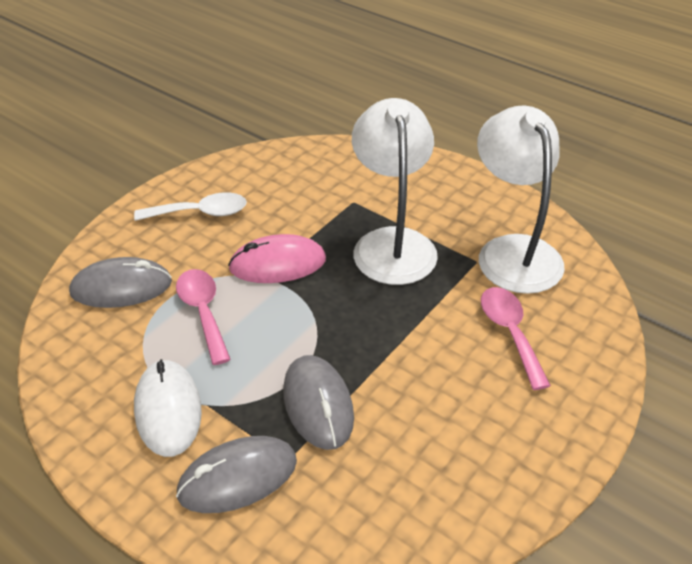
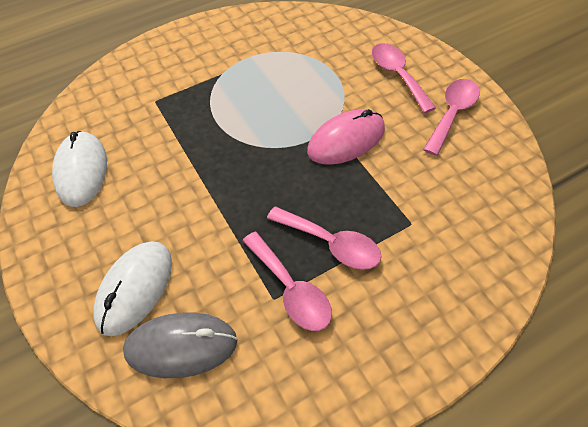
grey mouse: [69,257,172,308] [176,436,297,513] [283,355,354,450] = 3 -> [123,312,237,378] = 1
pink spoon: [176,269,231,365] [481,287,551,390] = 2 -> [242,232,332,331] [267,206,382,270] [372,43,436,113] [423,79,480,156] = 4
white lamp: [352,98,438,285] [477,106,565,294] = 2 -> none = 0
white mouse: [134,359,202,457] = 1 -> [52,131,107,207] [93,241,172,336] = 2
white spoon: [134,192,247,221] = 1 -> none = 0

